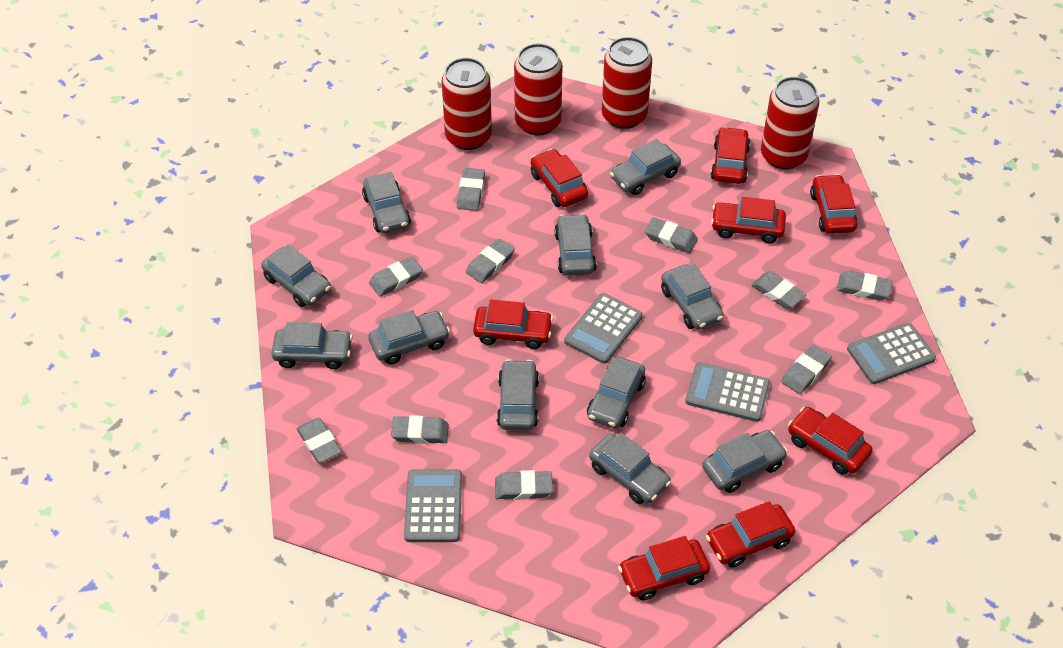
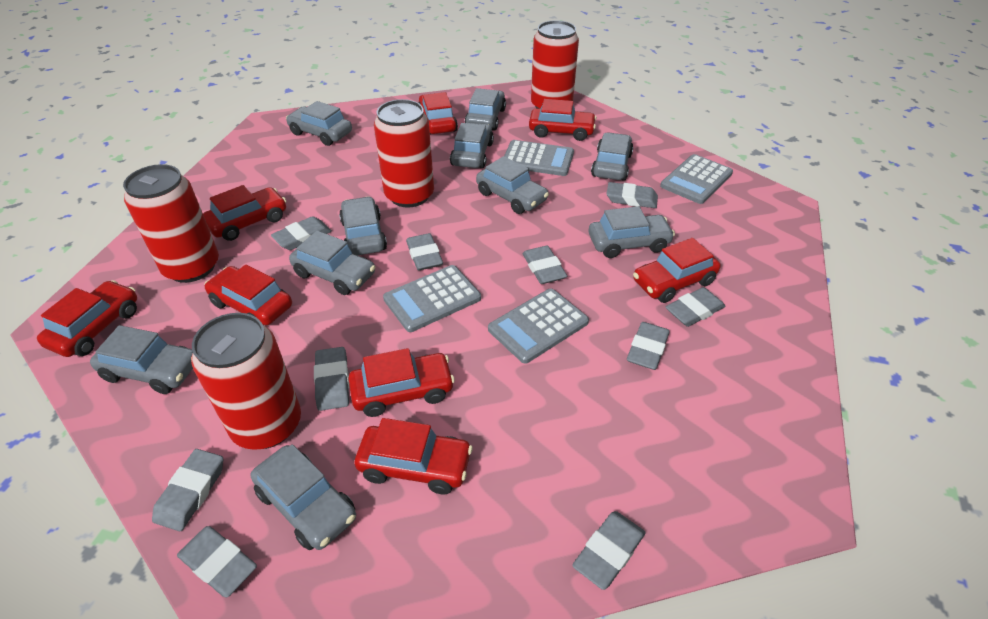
grey car: [261,244,331,307] [271,322,353,369] [362,172,411,233] [368,310,450,364] [497,359,539,430] [554,213,597,275] [587,357,646,429] [589,433,671,504] [610,139,681,195] [661,263,724,330] [702,430,788,493] = 11 -> [90,325,193,394] [251,444,356,550] [286,101,352,146] [289,231,375,295] [339,196,387,255] [450,122,494,168] [465,88,506,131] [476,156,549,214] [589,206,675,258] [591,132,634,181] = 10

